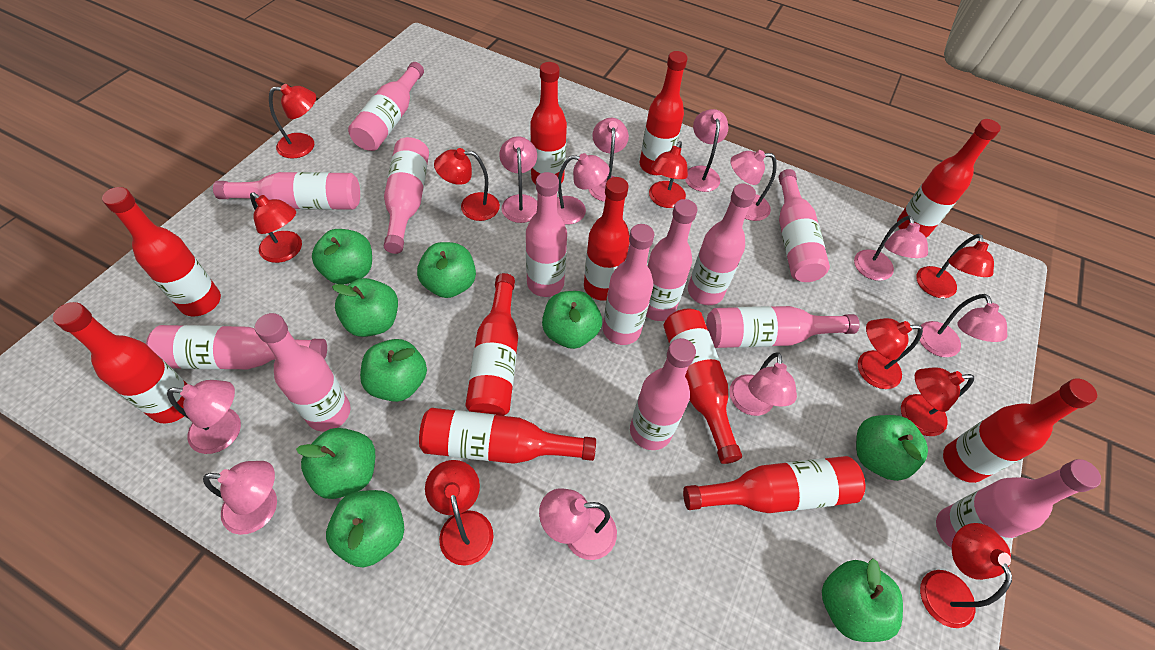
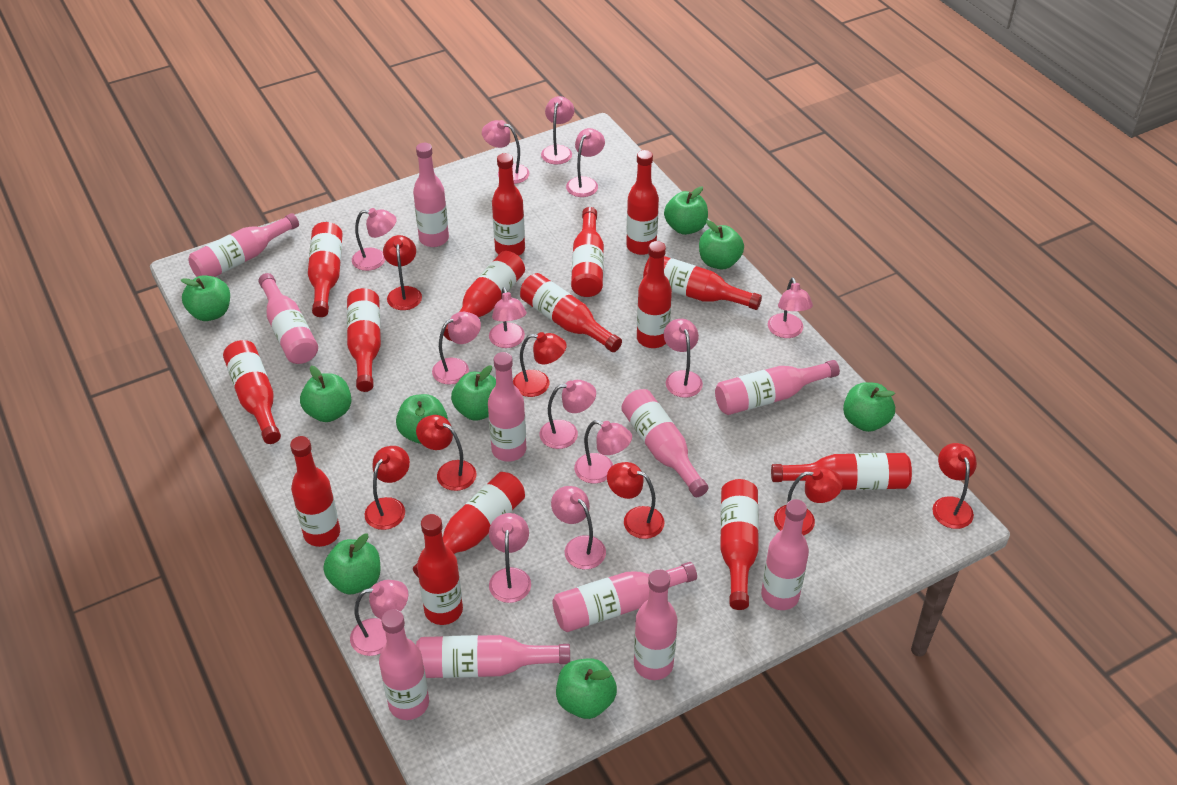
pink bottle: [146,325,327,370] [213,172,360,210] [255,313,351,432] [348,62,424,151] [384,137,429,254] [526,172,567,297] [603,224,654,345] [630,338,696,450] [646,199,697,321] [688,184,756,305] [706,306,860,348] [778,169,830,282] [936,459,1101,548] = 13 -> [188,213,299,277] [259,273,318,364] [379,609,429,720] [413,143,449,247] [416,635,570,678] [488,352,526,462] [553,562,697,632] [621,389,709,497] [634,569,678,680] [715,360,840,415] [761,499,809,610] = 11
pink lamp: [167,380,241,454] [203,461,277,535] [499,136,537,223] [539,488,617,560] [557,153,610,224] [589,118,629,202] [685,109,728,192] [729,352,797,416] [730,150,777,221] [854,216,928,281] [919,294,1007,357] = 11 -> [350,580,408,656] [352,208,397,271] [432,312,481,384] [482,120,529,184] [489,287,527,348] [489,513,531,603] [539,380,596,449] [541,96,574,164] [551,486,606,569] [566,128,605,197] [574,420,632,484] [664,319,703,398] [768,277,813,338] = 13
red bottle: [53,302,187,423] [102,187,221,316] [419,408,596,464] [465,273,518,416] [530,62,567,184] [584,177,630,301] [640,51,688,175] [664,308,742,464] [683,456,865,513] [897,119,1001,237] [943,378,1097,483] = 11 -> [223,340,281,444] [290,436,340,547] [308,222,343,317] [347,288,381,392] [413,472,525,578] [417,514,463,625] [444,251,525,341] [492,153,525,256] [520,273,622,352] [571,207,604,297] [626,150,659,255] [637,241,672,348] [643,256,762,310] [720,479,759,610] [771,453,912,490] = 15
red lamp: [250,192,302,263] [269,84,316,158] [425,460,494,566] [434,148,500,221] [649,141,688,208] [858,318,923,389] [901,367,974,436] [916,234,994,298] [920,523,1012,628] = 9 -> [365,446,410,530] [383,235,422,310] [416,415,476,491] [513,332,567,397] [607,462,664,539] [774,467,843,536] [932,443,977,529] = 7

